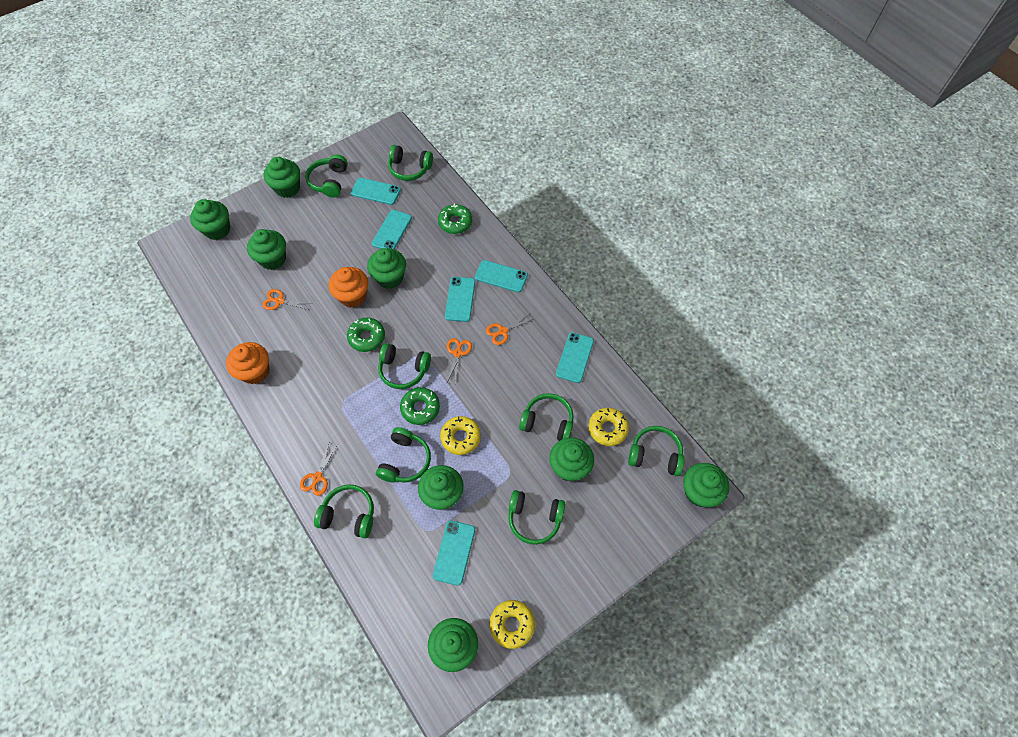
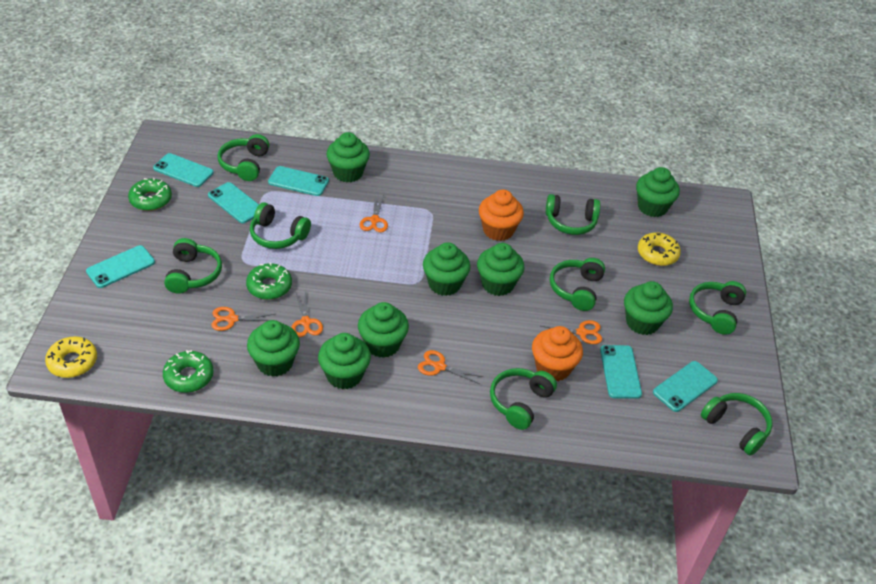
orange scissors: [263,289,312,310] [300,444,337,496] [447,338,472,383] [486,313,535,345] = 4 -> [211,307,274,331] [291,290,323,337] [360,195,388,232] [418,350,483,384] [541,320,602,344] = 5
yellow donut: [440,416,481,455] [489,600,535,649] [588,408,629,446] = 3 -> [45,336,97,378] [638,232,681,266] = 2

